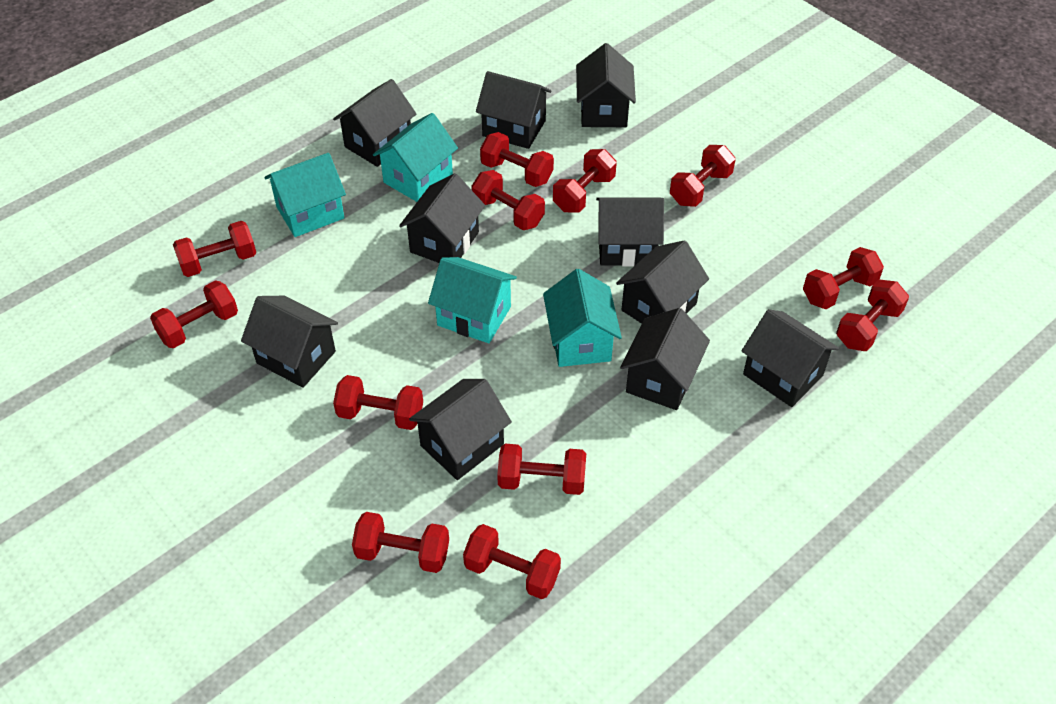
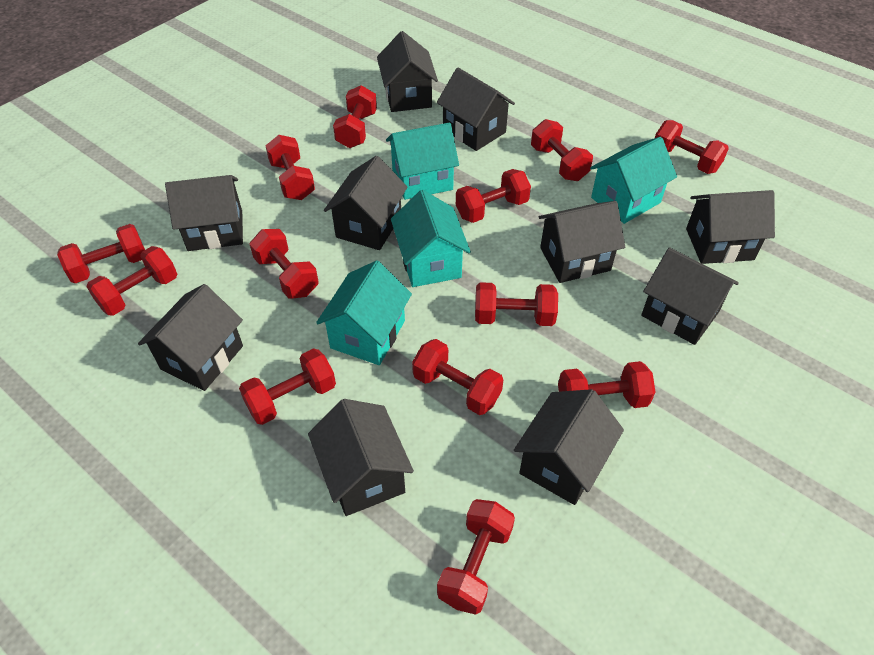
red dumbbell: [150,280,238,348] [173,221,256,277] [333,375,423,430] [352,512,449,573] [463,524,561,599] [471,170,545,230] [480,132,554,187] [497,444,586,495] [553,149,617,213] [670,145,736,207] [803,247,884,309] [836,279,909,351] = 12 -> [57,224,145,283] [86,246,177,316] [239,348,336,425] [250,229,319,299] [265,135,315,200] [333,85,377,148] [412,339,503,415] [437,499,515,615] [456,169,531,223] [475,282,558,326] [531,119,593,181] [558,361,655,408] [655,120,729,174] = 13

